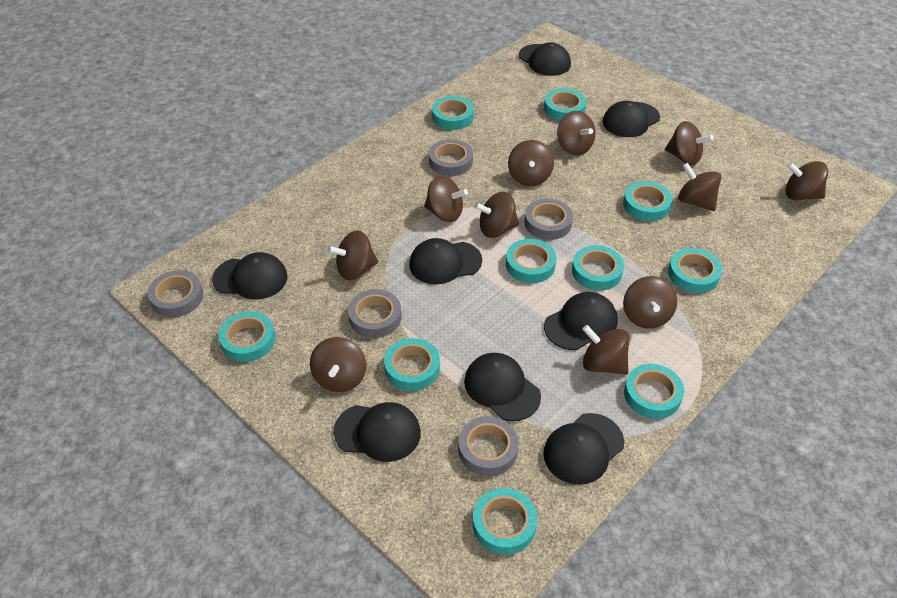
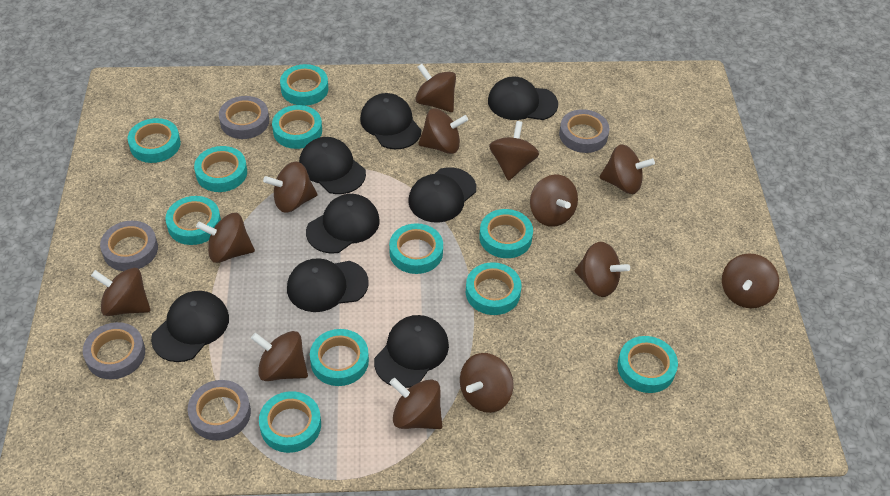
brown spinning top: [310,337,366,392] [327,230,378,280] [424,176,468,222] [474,192,519,238] [508,140,554,186] [557,111,596,155] [582,325,629,375] [623,276,677,329] [665,121,713,165] [678,163,721,211] [785,161,828,200] = 11 -> [91,268,150,316] [196,213,255,263] [251,331,308,381] [263,162,317,213] [390,378,442,429] [415,64,456,112] [418,108,468,154] [460,353,514,413] [489,121,539,181] [530,174,578,227] [575,242,630,297] [599,145,655,194] [722,253,779,308] = 13
turquoise tape: [219,311,275,362] [384,338,440,391] [432,96,474,130] [473,488,537,555] [506,239,556,283] [544,88,586,121] [572,245,624,290] [623,181,672,221] [624,364,684,419] [668,248,722,293] = 10 -> [128,118,181,163] [165,196,221,245] [194,146,247,192] [259,391,321,453] [272,105,322,149] [280,64,328,106] [310,329,369,386] [389,223,443,274] [466,262,522,315] [479,209,533,258] [617,336,678,393] = 11

